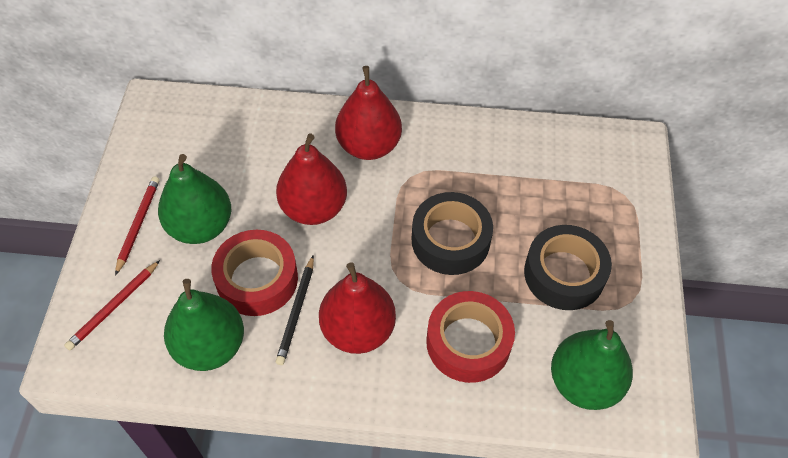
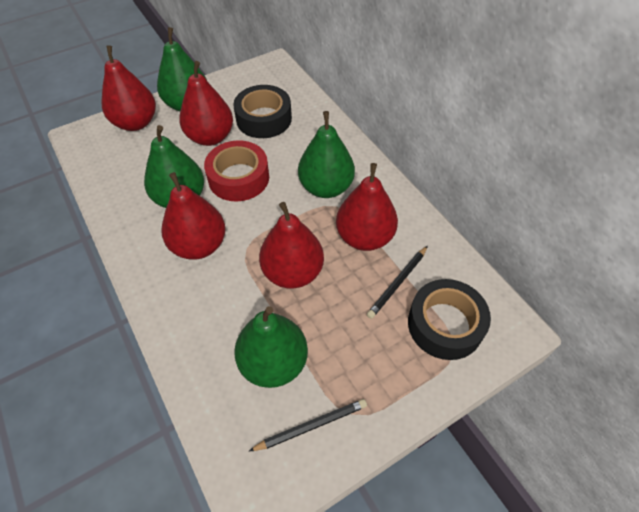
black pencil: [275,255,314,365] = 1 -> [249,399,367,451] [367,246,428,319] = 2
green pear: [158,154,231,244] [164,279,244,371] [551,320,633,410] = 3 -> [144,125,204,208] [157,27,207,111] [234,306,308,388] [298,111,355,198] = 4
red pear: [276,134,347,225] [319,262,396,354] [335,66,402,160] = 3 -> [102,45,156,131] [161,172,226,260] [179,61,233,146] [259,202,324,288] [336,163,398,251] = 5
red pencil: [64,260,160,350] [115,176,160,276] = 2 -> none = 0
red tape: [211,230,298,316] [426,291,515,383] = 2 -> [204,140,269,201] = 1

